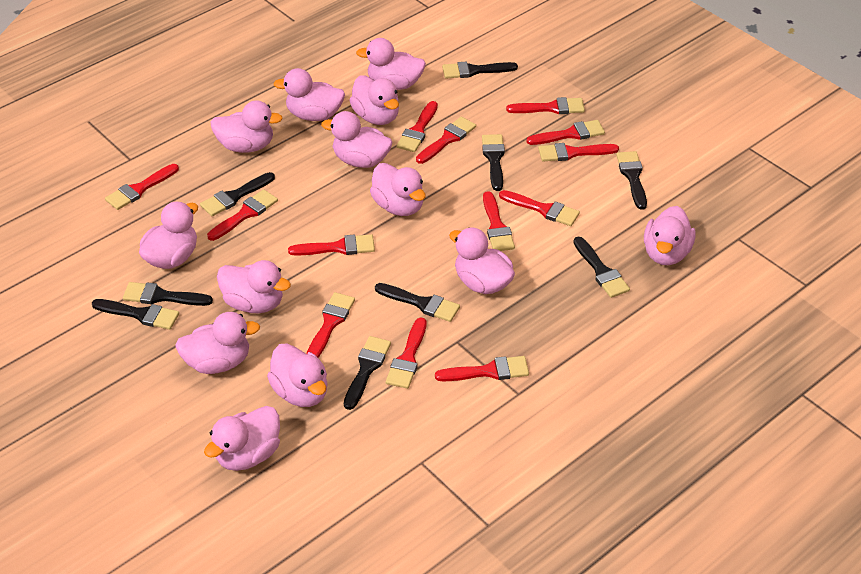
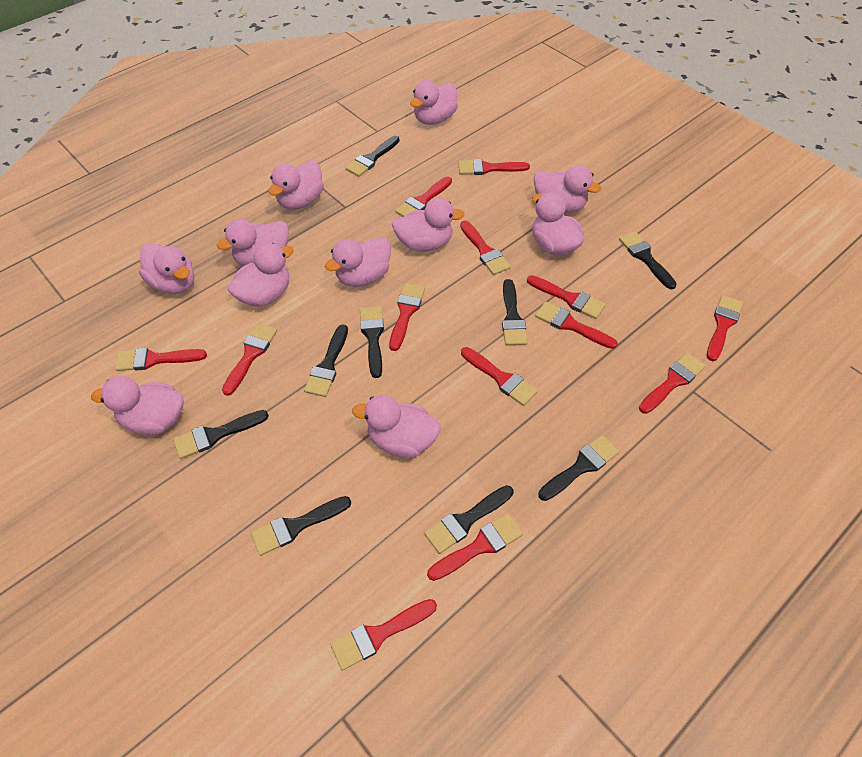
pink duck: [139,201,198,269] [175,312,260,374] [204,406,280,471] [210,100,283,153] [217,260,291,313] [267,343,328,407] [273,68,345,121] [321,111,392,168] [349,75,399,125] [356,38,426,90] [370,163,426,216] [449,227,515,294] [644,206,696,265] = 13 -> [91,376,183,435] [139,243,194,294] [217,219,289,266] [228,243,294,307] [268,160,324,210] [325,237,391,287] [352,395,441,458] [392,198,465,251] [410,80,458,125] [532,192,584,256] [534,165,601,213] = 11

